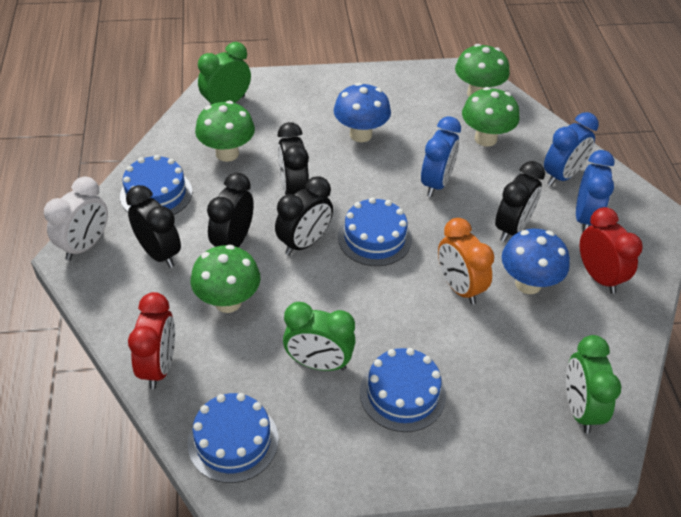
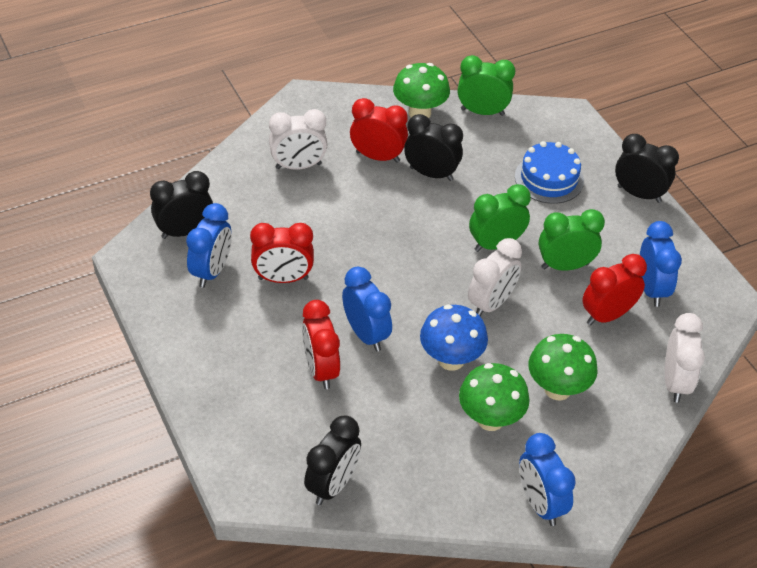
black clock: [126,185,181,268] [207,173,254,247] [275,176,333,255] [277,122,309,195] [495,161,545,242] = 5 -> [150,171,213,239] [304,416,361,505] [404,114,463,181] [615,134,679,203] = 4
blue cake: [120,155,192,215] [187,393,279,483] [338,197,412,266] [360,348,446,432] = 4 -> [515,141,584,204] = 1
blue clock: [421,116,461,197] [544,112,599,186] [576,150,614,233] = 3 -> [186,203,232,288] [342,267,392,351] [519,433,576,526] [640,221,682,307] = 4
blue mushroom: [334,83,391,142] [502,229,570,294] = 2 -> [420,304,488,371] = 1
green mushroom: [191,245,260,313] [195,101,255,162] [455,44,510,97] [462,87,519,147] = 4 -> [393,63,450,118] [459,363,530,431] [528,334,598,400] = 3
orange clock: [438,218,494,305] = 1 -> none = 0
red clock: [128,292,175,389] [580,207,643,294] = 2 -> [250,223,314,283] [302,300,340,389] [350,98,408,163] [582,254,647,325] = 4
white clock: [44,176,108,260] = 1 -> [269,109,328,170] [468,238,522,316] [665,313,705,403] = 3

